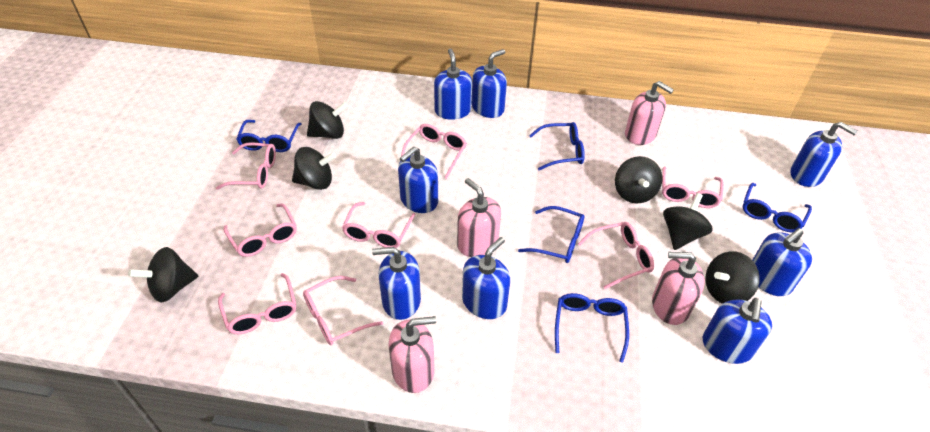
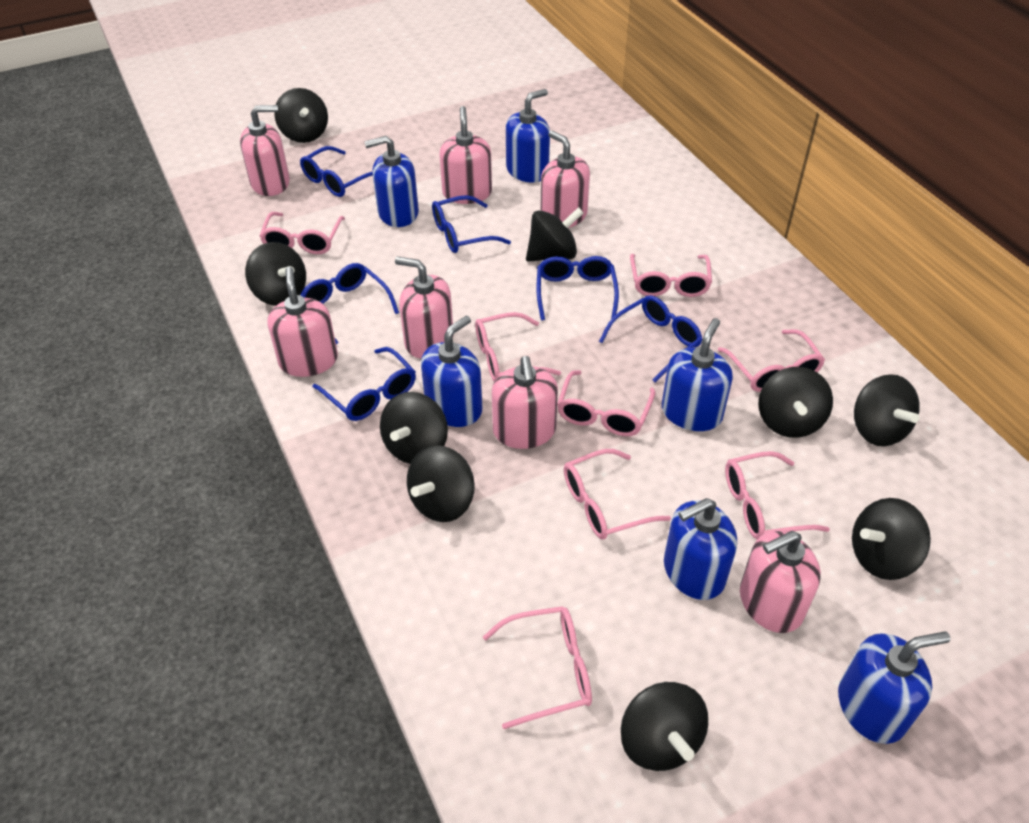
black spinning top: [128,247,198,302] [292,147,336,190] [307,101,348,139] [615,156,662,203] [663,193,713,250] [705,251,760,304] = 6 -> [245,242,306,306] [274,88,328,143] [380,392,448,464] [407,445,475,522] [526,207,583,262] [621,682,708,771] [759,367,833,438] [852,498,931,580] [854,374,920,446] = 9
blue glasses: [236,120,301,152] [518,206,585,263] [529,122,585,170] [555,293,629,363] [743,183,812,232] = 5 -> [300,146,373,197] [300,263,399,344] [313,347,416,421] [432,195,511,253] [536,256,619,320] [599,295,703,383] = 6
blue soap dispenser: [372,247,421,320] [398,146,438,213] [434,48,472,120] [462,237,510,319] [472,49,507,118] [703,298,772,364] [752,228,812,296] [791,122,858,187] = 8 -> [364,136,419,227] [421,316,482,427] [506,89,550,183] [662,318,733,431] [664,498,737,600] [838,632,950,744] = 6
pink soap dispenser: [388,316,436,393] [457,178,501,257] [625,81,674,145] [652,252,705,325] = 4 -> [240,105,290,196] [267,267,338,377] [395,257,454,359] [439,106,492,204] [492,356,558,449] [540,131,590,228] [740,531,821,633] = 7

